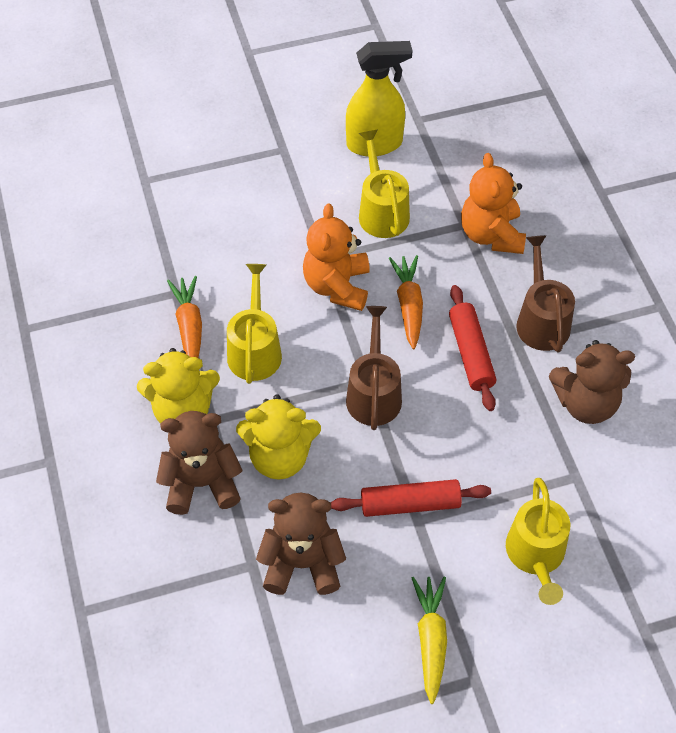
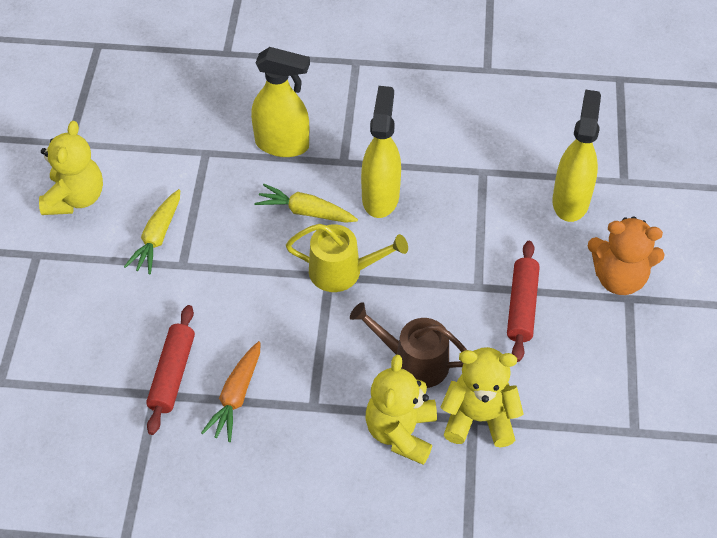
brown teddy bear: [156,411,242,515] [256,492,346,595] [549,340,635,424] = 3 -> none = 0
brown watering can: [346,306,402,430] [516,235,575,352] = 2 -> [350,302,467,388] = 1
orange carrot: [167,276,202,358] [389,255,423,349] = 2 -> [201,341,261,442] = 1
orange teddy bear: [303,203,370,311] [461,153,526,254] = 2 -> [587,216,665,295] = 1
yellow carrot: [412,577,447,704] = 1 -> [124,189,180,274] [254,184,358,223] = 2
yellow spray bottle: [346,41,413,156] = 1 -> [251,47,310,157] [361,86,401,218] [552,89,601,222] = 3
yellow teddy bear: [137,348,220,423] [236,394,321,480] = 2 -> [39,121,103,215] [365,355,437,465] [441,347,524,447] = 3
yellow watering can: [227,264,282,384] [359,129,410,238] [506,478,570,605] = 3 -> [286,224,408,292] = 1

